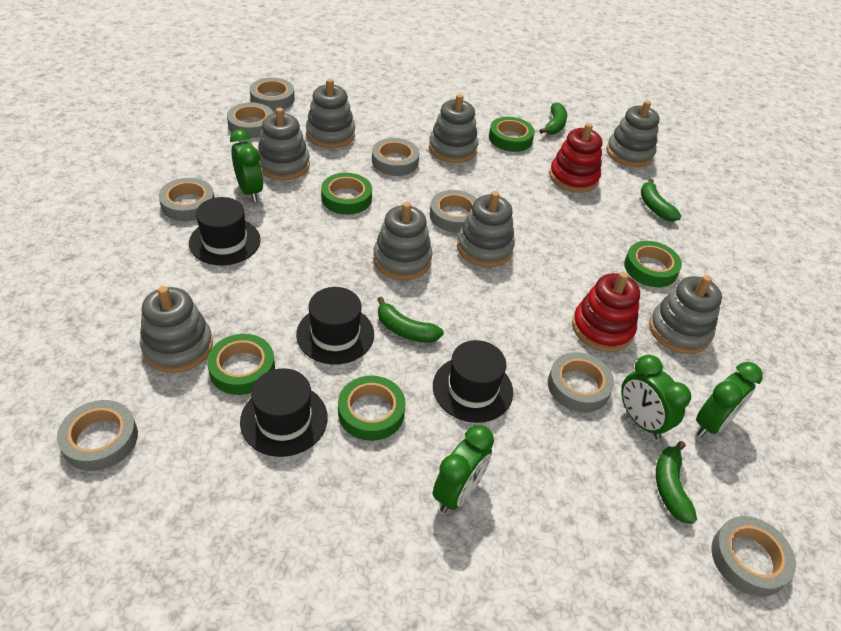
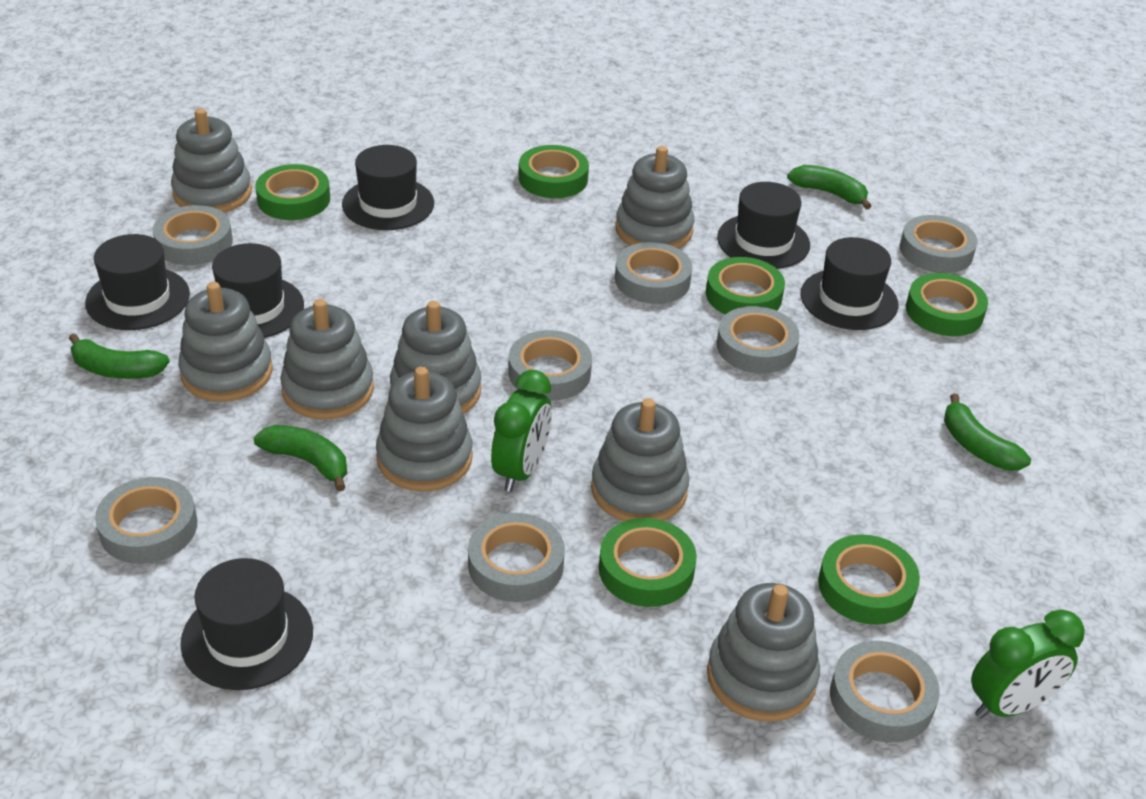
black hat: [189,197,260,265] [240,368,328,457] [296,287,374,364] [433,340,513,423] = 4 -> [85,234,190,330] [180,558,313,690] [212,243,304,338] [342,145,434,230] [717,182,810,269] [800,237,898,330] = 6
green clock: [230,129,263,202] [433,425,494,513] [621,355,691,439] [696,362,763,437] = 4 -> [491,370,552,492] [971,610,1085,719] = 2
green tape: [207,334,275,395] [321,173,372,215] [338,376,406,441] [489,117,535,152] [624,241,682,287] = 5 -> [255,164,330,220] [519,145,589,198] [599,518,697,607] [706,257,785,315] [818,534,920,625] [906,273,988,336] = 6
red stacking toy: [549,123,602,193] [572,272,640,352] = 2 -> none = 0

